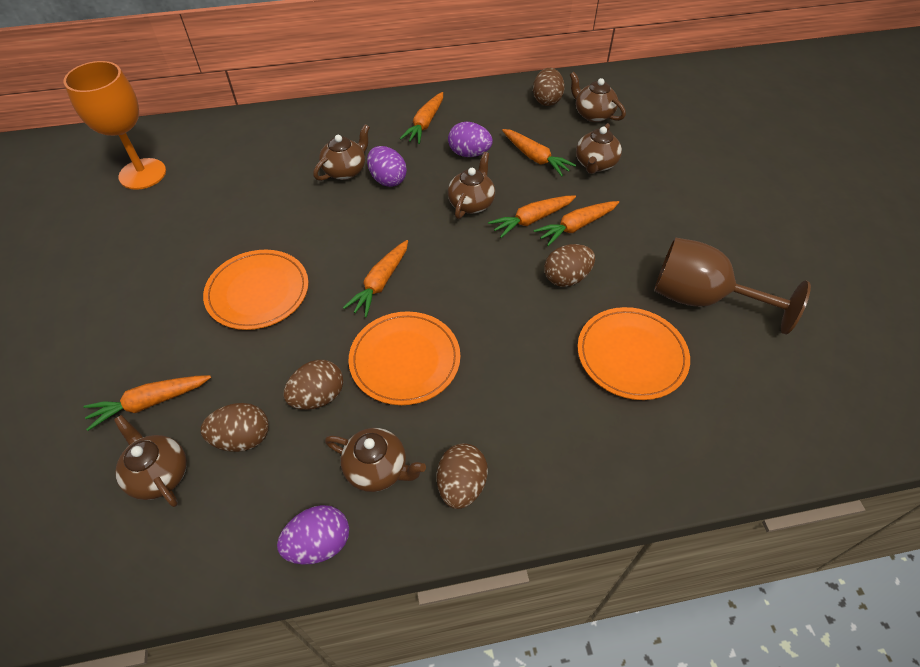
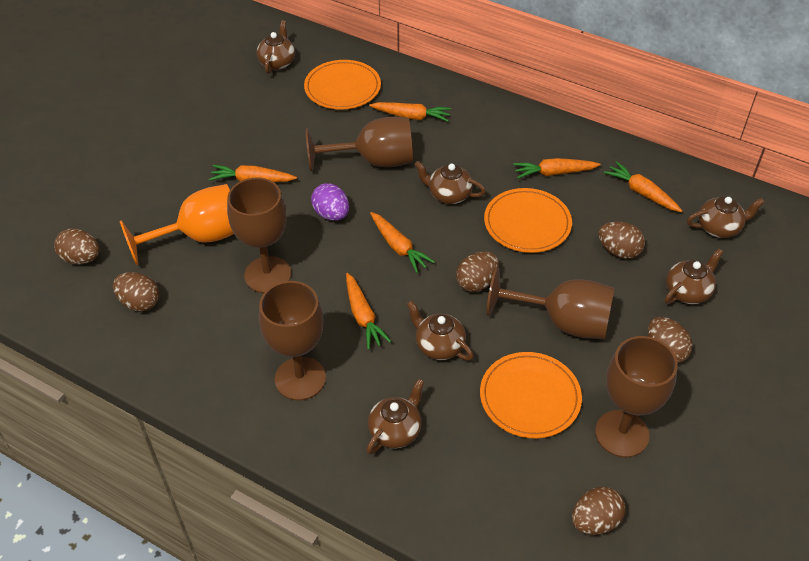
brown egg: [201,403,269,452] [284,360,343,410] [437,443,488,509] [533,68,565,106] [544,244,595,287] = 5 -> [54,229,100,265] [113,272,159,312] [456,251,499,292] [572,487,626,535] [598,221,645,259] [648,317,693,363] = 6
brown goblet: [654,237,811,334] = 1 -> [227,178,291,293] [259,281,326,400] [306,117,413,172] [487,267,614,339] [595,336,678,457] = 5
purple egg: [277,505,349,565] [367,146,407,187] [448,122,493,157] = 3 -> [311,183,349,221] = 1

